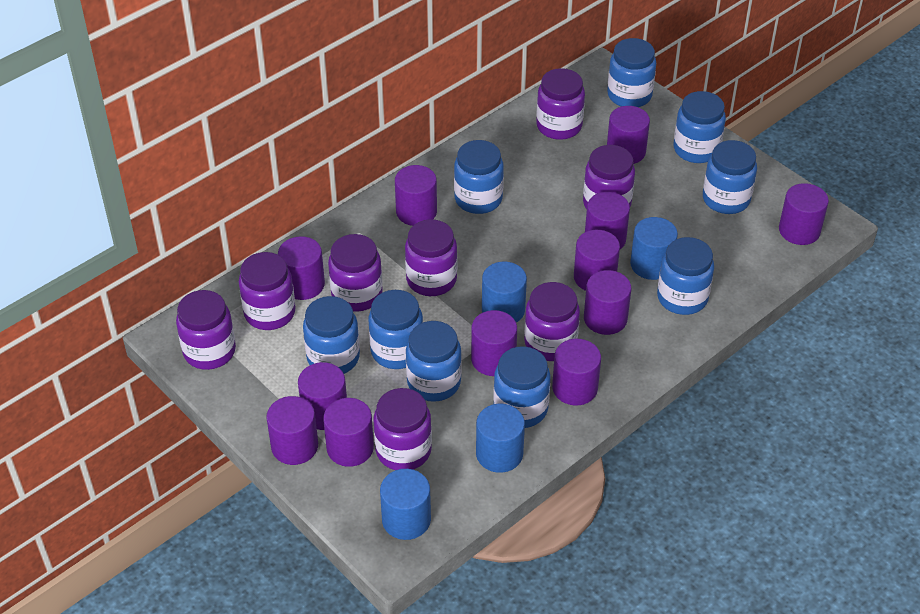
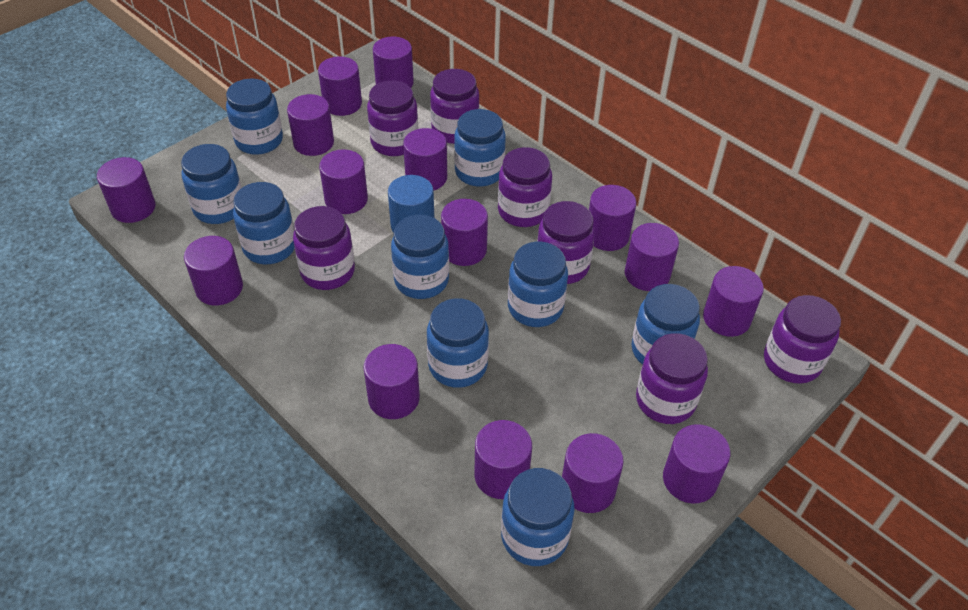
blue cylinder: [380,469,431,540] [476,404,525,473] [482,262,527,323] [630,217,678,280] = 4 -> [388,175,434,233] = 1
purple cylinder: [266,396,318,465] [278,236,325,300] [298,362,347,430] [323,398,374,467] [395,165,437,226] [471,310,517,376] [552,339,601,405] [574,230,620,291] [584,270,631,335] [585,192,630,249] [607,106,650,164] [779,183,829,245] = 12 -> [97,157,156,223] [184,236,243,305] [287,94,334,156] [318,57,362,116] [319,149,368,214] [364,344,420,419] [373,37,414,87] [403,128,447,191] [441,199,488,266] [474,420,532,499] [562,433,624,513] [589,185,636,251] [625,223,679,291] [663,424,730,504] [703,266,764,337] = 15
purple jar: [176,290,236,370] [239,252,295,330] [328,234,383,312] [374,388,432,470] [405,219,457,296] [524,282,580,361] [536,68,585,140] [583,145,635,210] = 8 -> [293,206,355,290] [367,80,418,156] [430,69,479,144] [498,147,552,227] [537,201,595,284] [636,333,708,424] [764,295,841,384] = 7

